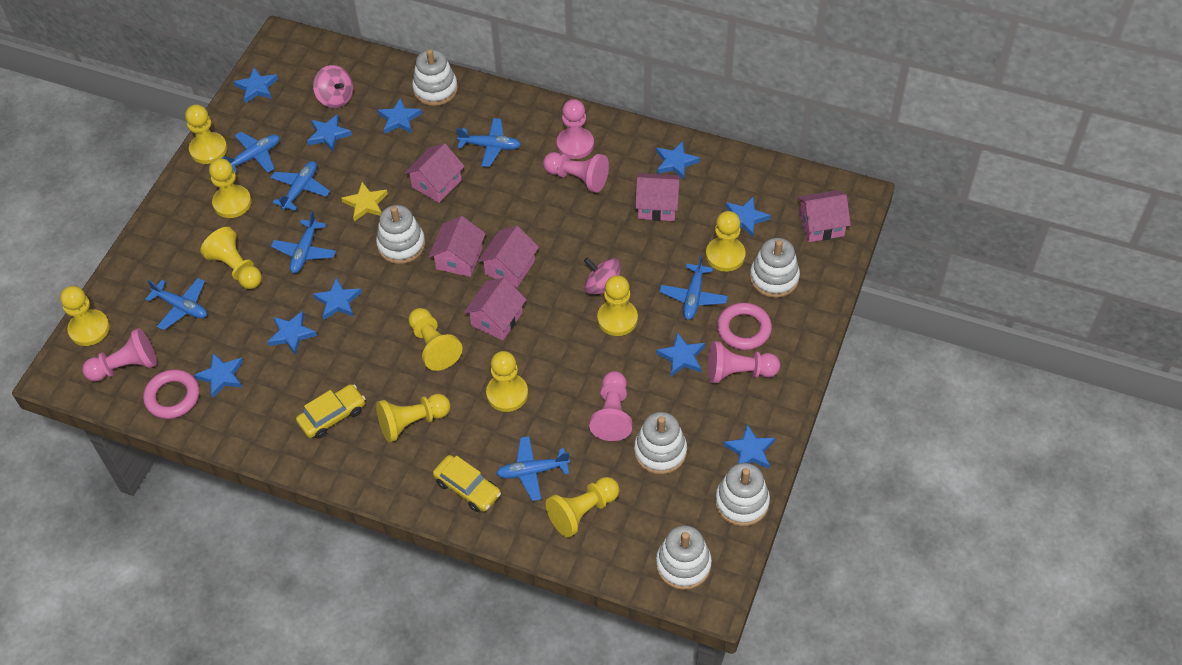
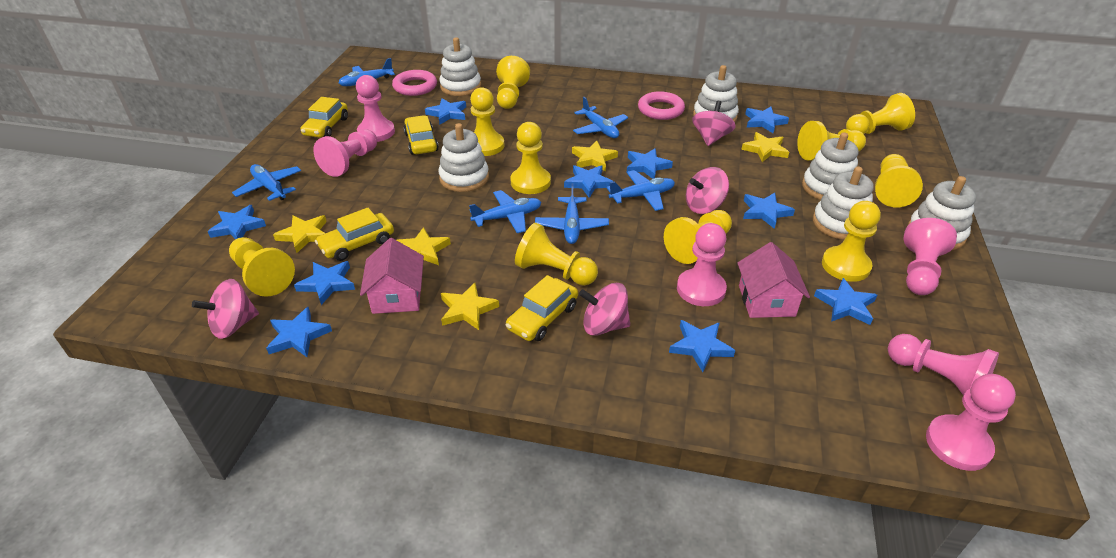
blue plane: [145,278,207,330] [222,132,280,173] [270,161,330,211] [271,211,336,273] [456,118,521,167] [496,436,570,501] [660,255,728,320] = 7 -> [232,164,301,201] [339,58,395,86] [469,190,541,233] [535,183,609,244] [573,97,628,138] [607,170,675,211] = 6
pink house: [404,143,465,203] [428,216,486,277] [464,278,527,340] [478,226,539,288] [635,173,680,221] [797,190,851,242] = 6 -> [360,238,424,314] [737,242,810,318] = 2
pink pawn: [82,328,157,382] [543,152,609,193] [557,99,594,159] [589,371,632,441] [708,341,780,383] = 5 -> [313,129,377,177] [356,75,395,142] [677,223,727,306] [888,334,999,395] [903,218,957,295] [926,374,1016,471] = 6
pink spinning top: [313,65,353,108] [584,257,621,294] = 2 -> [192,279,259,339] [579,283,630,336] [686,167,729,214] [692,101,736,146] = 4
yellow car: [296,384,365,439] [433,455,501,512] = 2 -> [300,97,348,138] [315,208,394,261] [404,115,439,155] [506,275,578,341] = 4
yellow star: [341,182,388,221] = 1 -> [273,215,327,253] [397,227,451,265] [441,283,499,330] [572,141,618,171] [741,132,789,162] = 5

